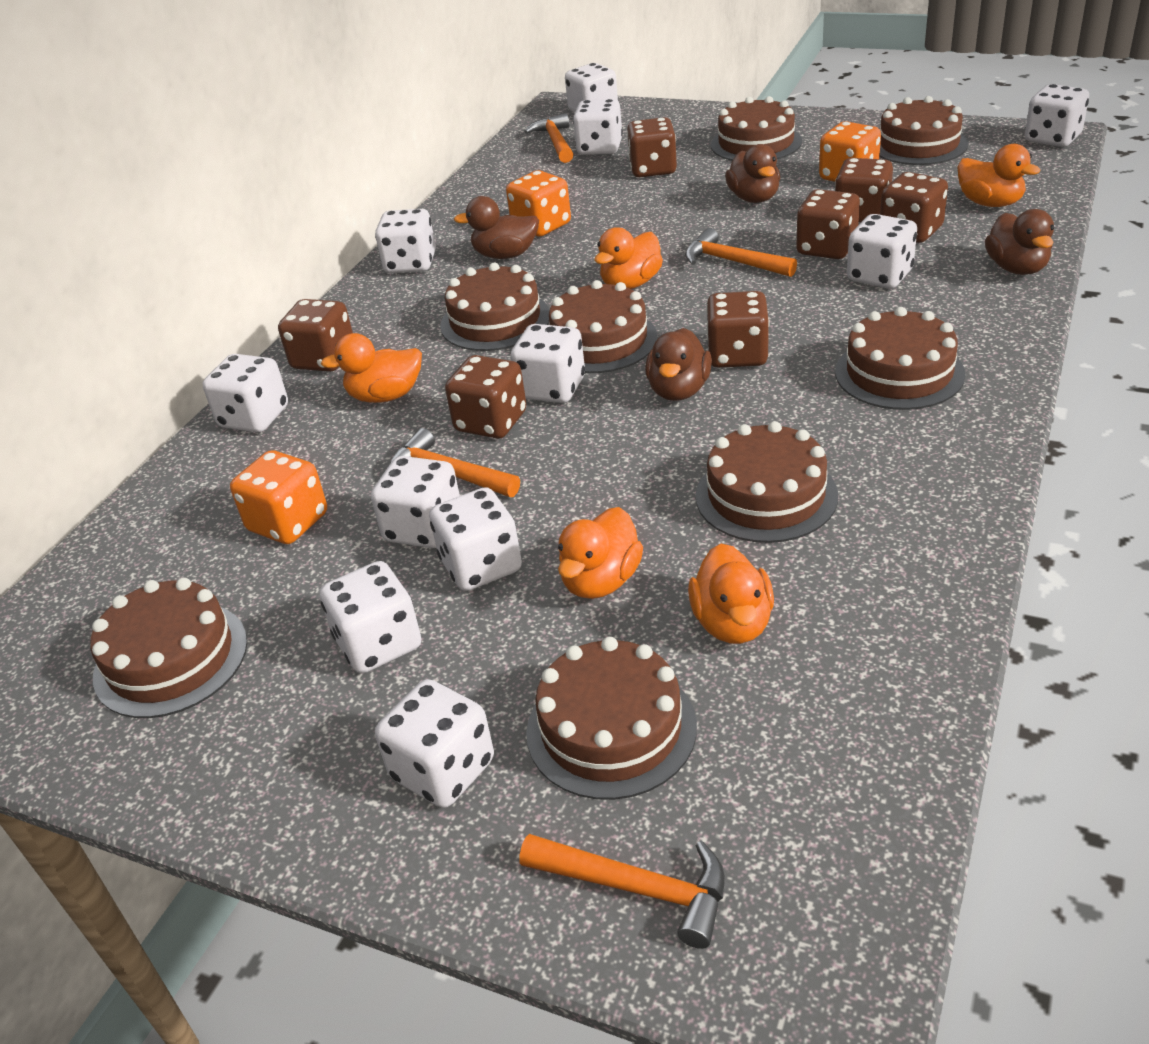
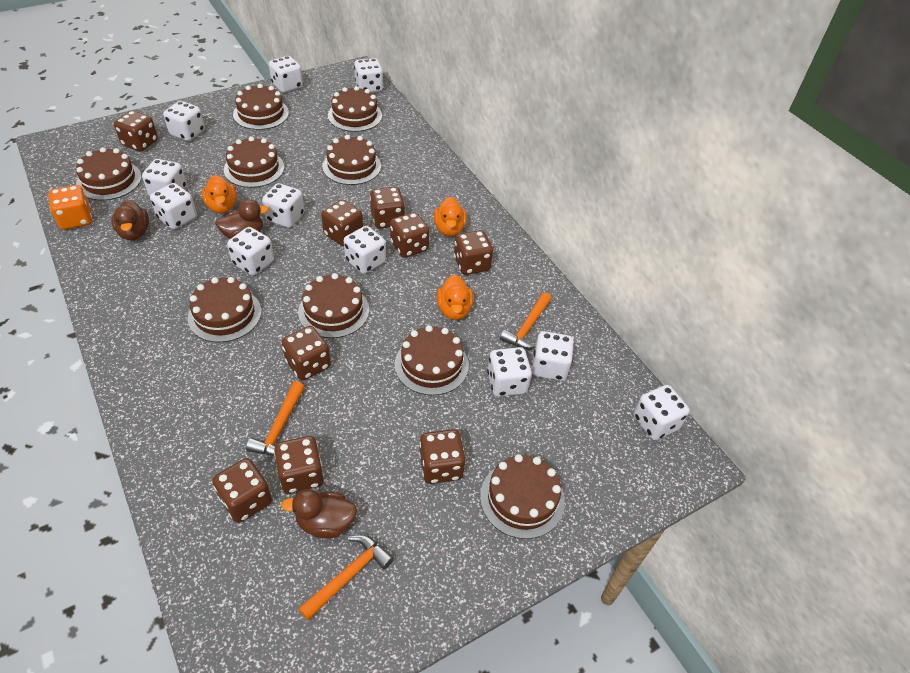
brown cake: [90,578,247,718] [440,263,549,351] [526,637,697,800] [549,280,658,373] [696,421,838,543] [711,96,802,161] [835,307,966,410] [879,96,968,165] = 8 -> [76,147,142,200] [187,277,261,343] [224,136,284,188] [233,84,289,130] [298,273,369,338] [323,135,381,185] [328,86,382,132] [395,325,469,396] [480,454,565,539] = 9
brown dice: [278,299,353,372] [445,355,526,439] [627,117,677,177] [706,291,770,368] [796,189,860,259] [835,158,893,222] [880,172,948,243] = 7 -> [114,110,158,152] [212,458,272,523] [274,436,324,494] [281,326,331,381] [321,200,363,246] [370,187,405,229] [390,212,429,258] [419,429,465,484] [454,230,493,275] = 9
brown duck: [454,196,539,259] [645,328,712,401] [725,144,780,203] [985,209,1054,275] = 4 -> [111,200,149,240] [215,199,269,239] [281,489,357,539] = 3
orange dice: [230,450,327,544] [506,170,571,237] [819,121,881,182] = 3 -> [49,185,92,230] = 1
orange duck: [321,333,422,403] [558,507,643,599] [594,227,663,289] [688,544,774,644] [958,144,1040,207] = 5 -> [202,175,237,213] [434,197,467,236] [437,275,473,320] = 3
orange hammer: [390,428,520,497] [520,834,725,949] [524,113,573,163] [685,228,797,277] = 4 -> [246,381,305,456] [298,535,394,620] [500,292,551,349] = 3

